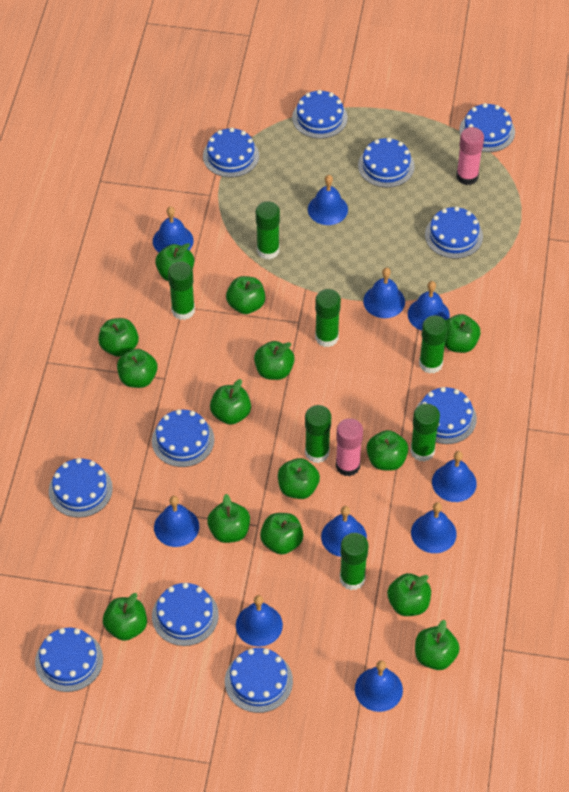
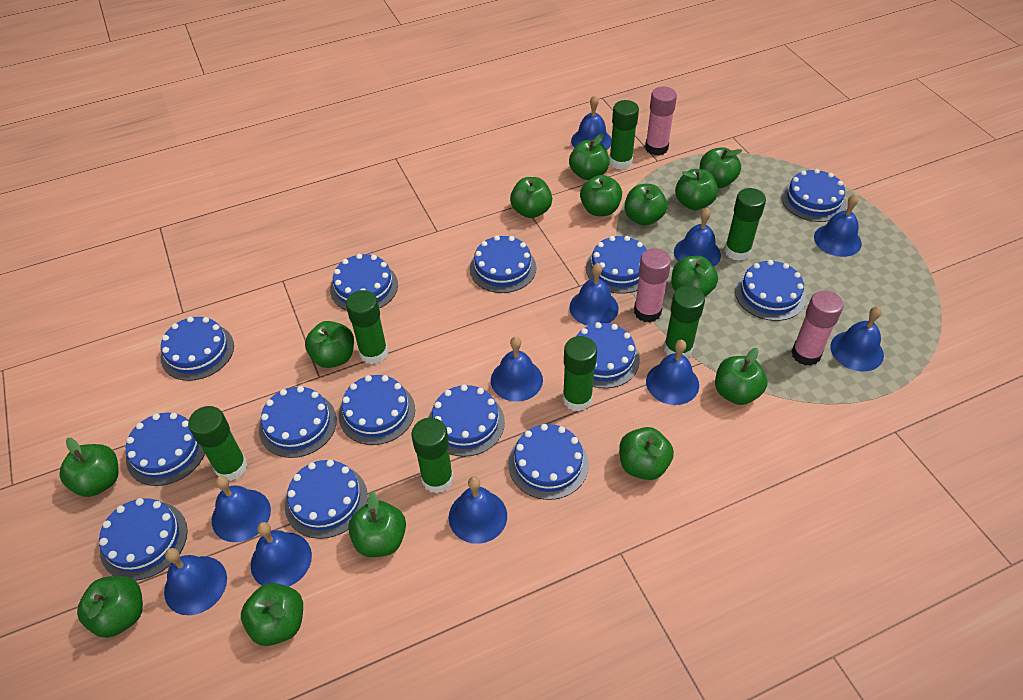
blue bell: [153,206,194,253] [154,496,199,547] [236,595,283,647] [308,175,348,225] [321,506,367,557] [355,660,403,712] [363,268,405,318] [408,281,450,331] [411,502,457,553] [432,451,477,502] = 10 -> [164,548,227,615] [212,476,271,542] [251,522,312,587] [449,476,507,544] [491,337,543,402] [569,263,619,326] [571,95,612,150] [646,340,699,405] [674,208,721,267] [814,194,862,257] [830,306,884,371] = 11
blue cake: [35,628,103,692] [49,458,113,518] [152,409,215,467] [152,583,219,646] [203,128,259,178] [225,648,293,713] [292,90,348,139] [358,138,415,188] [416,387,477,444] [425,207,483,259] [459,103,515,152] = 11 -> [99,498,188,581] [126,413,205,486] [161,316,234,381] [259,386,337,458] [285,460,368,539] [330,254,398,311] [339,375,415,445] [428,384,505,457] [470,235,536,293] [508,424,589,500] [576,322,640,388] [586,236,647,294] [735,260,806,321] [781,169,846,222] = 14
pink glue stick: [336,418,363,476] [456,127,484,185] = 2 -> [634,248,671,322] [645,87,677,156] [791,291,844,366] = 3

